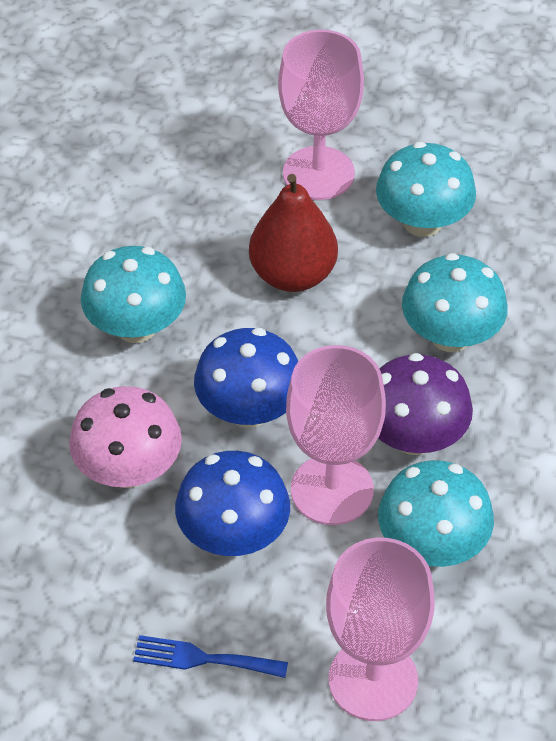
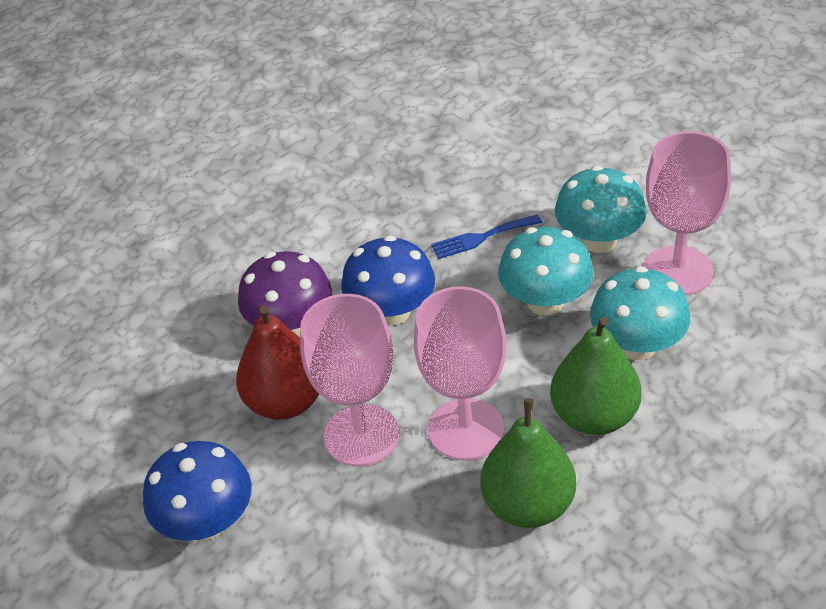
green pear: none = 0 -> [480,398,576,528] [550,317,642,435] = 2
pink mushroom: [69,386,182,488] = 1 -> none = 0
turquoise mushroom: [81,246,186,343] [376,142,476,237] [378,460,494,567] [402,253,508,352] = 4 -> [498,227,594,316] [555,166,647,253] [590,266,690,360] = 3

